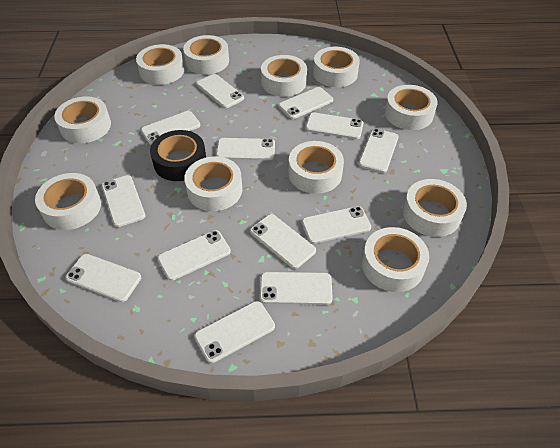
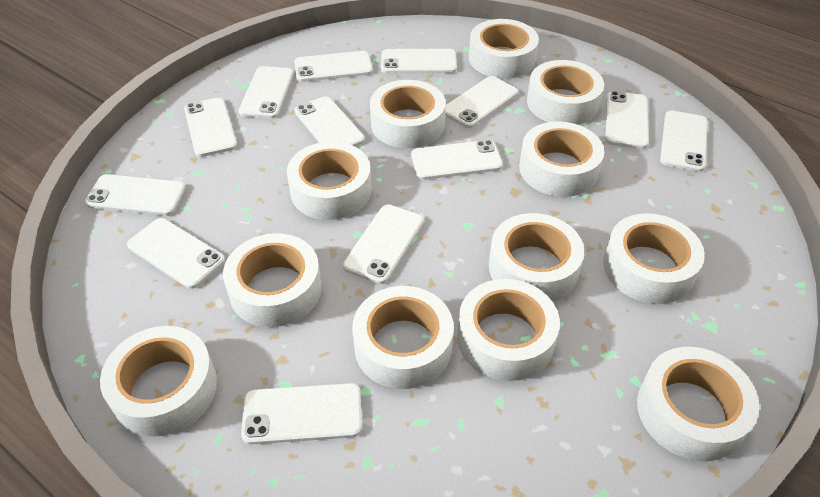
black tape: [150,130,206,181] = 1 -> none = 0
white tape: [35,173,101,230] [54,96,111,143] [136,44,184,85] [183,35,229,75] [184,156,242,211] [261,55,307,97] [288,141,344,194] [313,47,360,87] [362,227,429,292] [385,85,438,130] [403,179,467,237] = 11 -> [100,326,217,437] [223,233,322,327] [287,142,372,220] [352,286,454,389] [370,80,446,148] [457,279,560,381] [469,19,539,79] [489,213,584,302] [519,121,604,197] [527,60,604,125] [603,213,705,304] [637,347,759,461] = 12

